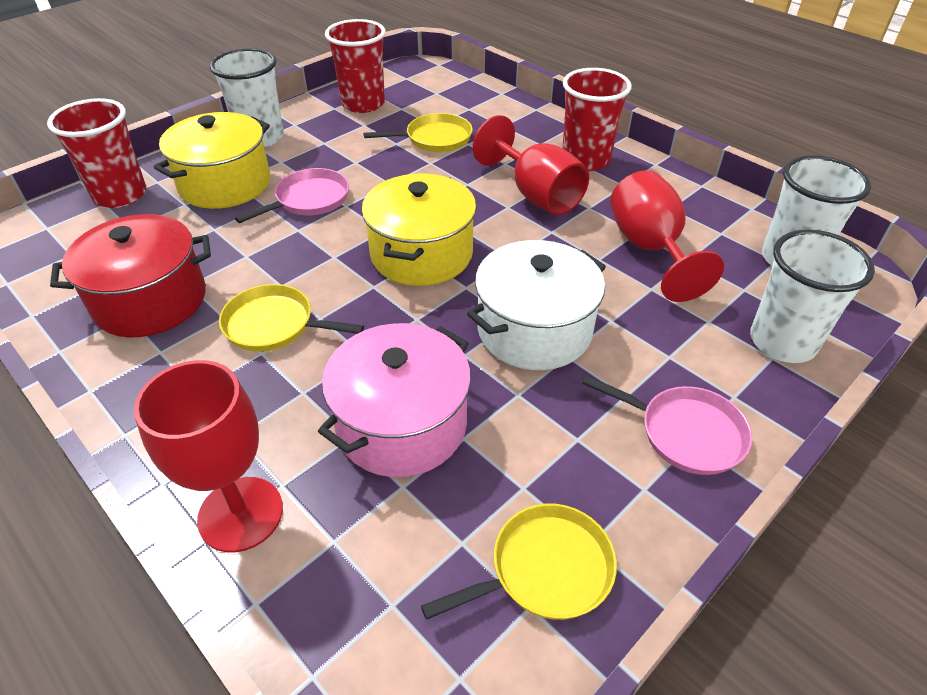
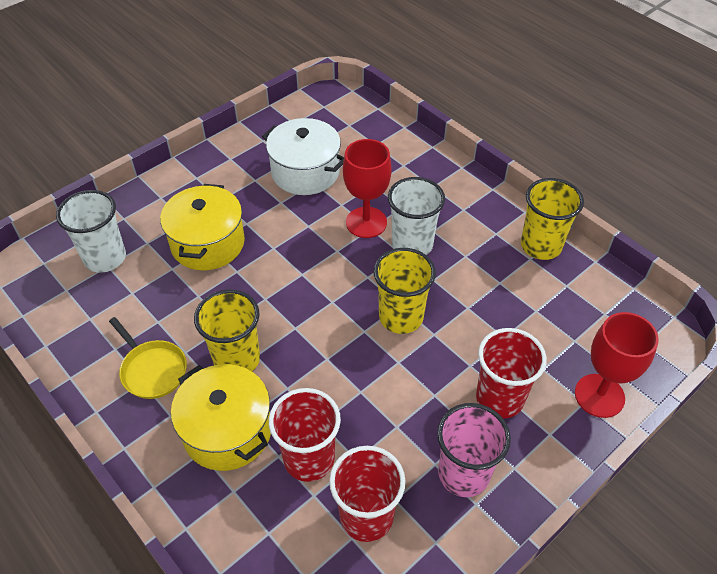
pink cup: none = 0 -> [437,403,511,497] = 1
pink pan: [235,168,349,223] [582,375,752,475] = 2 -> none = 0
pink pot: [318,323,471,477] = 1 -> none = 0
red goblet: [134,360,283,553] [473,115,589,215] [610,170,724,302] = 3 -> [343,139,392,238] [575,312,659,418] = 2
red pot: [50,214,211,337] = 1 -> none = 0
white cup: [210,48,284,147] [750,229,875,363] [762,155,871,266] = 3 -> [56,190,126,273] [388,177,445,255] = 2
yellow cup: none = 0 -> [194,289,260,371] [374,248,436,334] [521,178,584,260] = 3
yellow pan: [219,284,364,352] [363,113,473,152] [421,504,617,620] = 3 -> [109,317,187,399] = 1

